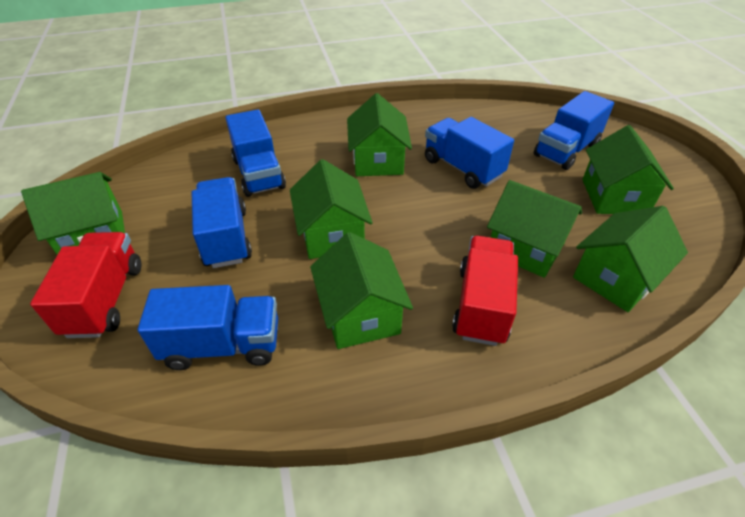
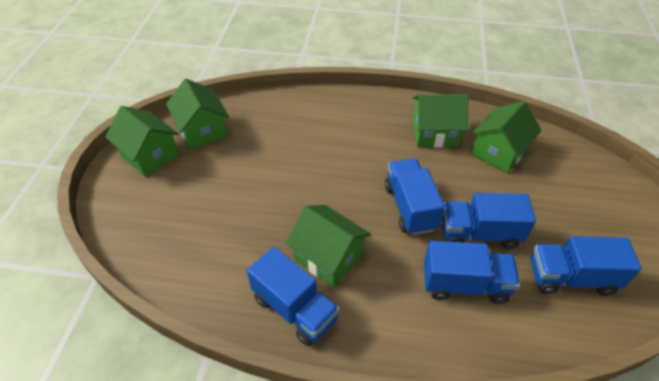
green house: [21,172,125,255] [290,159,373,259] [310,232,413,349] [347,93,412,176] [487,180,582,278] [573,206,688,312] [582,125,674,214] = 7 -> [105,106,179,177] [166,79,229,149] [286,205,371,287] [413,94,469,147] [471,101,542,173] = 5
red truck: [30,232,141,338] [452,236,518,346] = 2 -> none = 0

